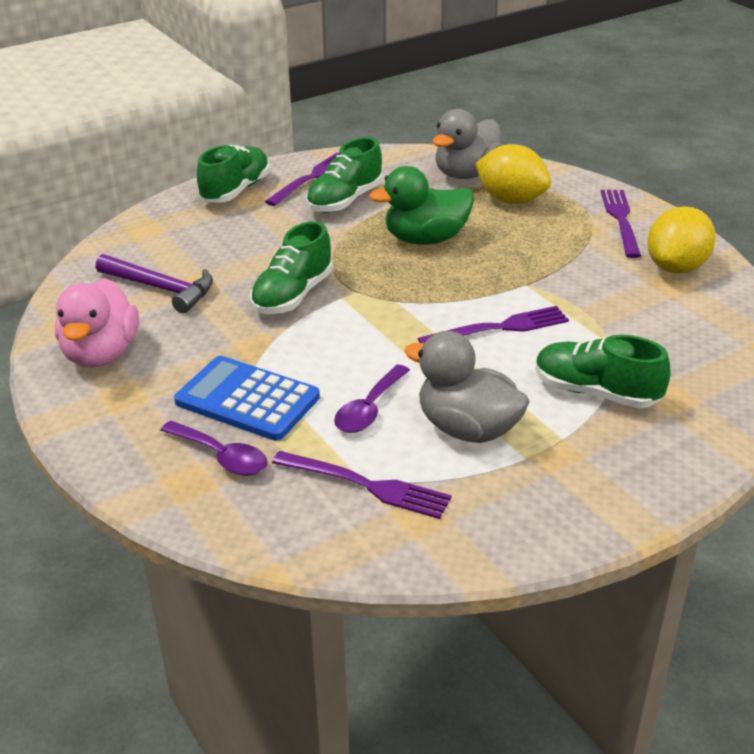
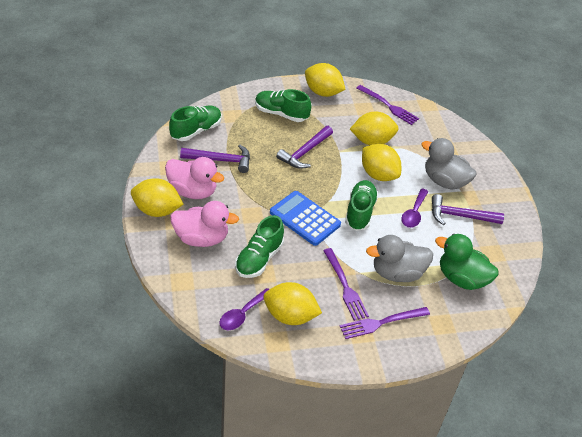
pink duck: [55,278,139,368] = 1 -> [165,157,224,199] [170,201,239,247] = 2
purple fork: [265,153,339,206] [272,451,452,519] [418,306,569,343] [601,190,641,258] = 4 -> [323,248,369,321] [340,307,430,339] [356,85,419,125] = 3
purple hammer: [96,254,213,313] = 1 -> [180,145,250,173] [276,126,333,169] [432,194,504,225] = 3
yellow lemon: [475,144,551,204] [647,206,716,274] = 2 -> [131,178,184,217] [263,282,322,325] [305,63,346,97] [350,111,399,145] [362,144,401,181] = 5

